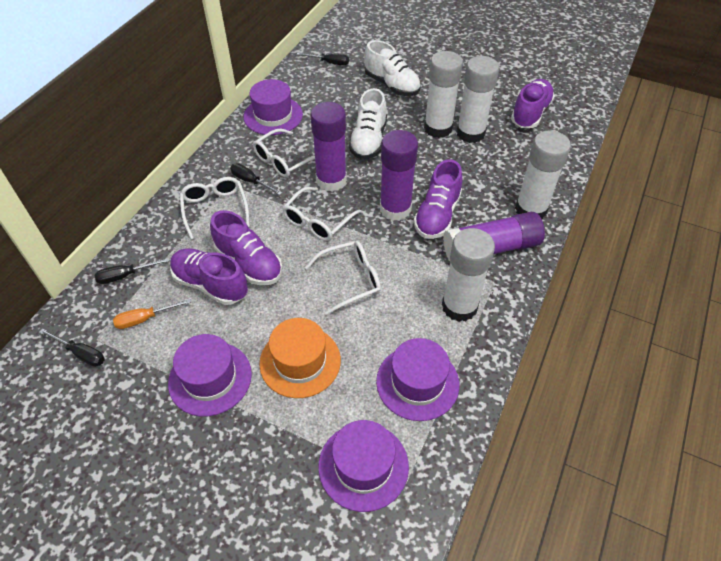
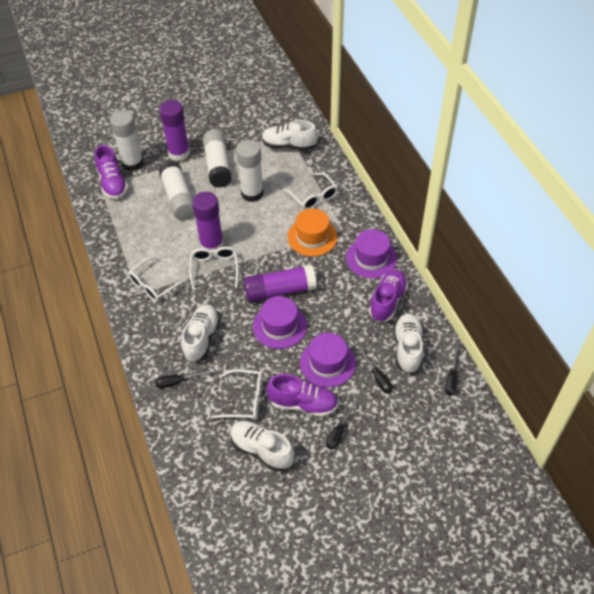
orange screwdriver: [113,299,191,329] = 1 -> none = 0
purple hat: [168,334,252,416] [244,79,303,135] [318,420,409,512] [376,338,459,421] = 4 -> [253,296,307,349] [300,333,356,387] [346,229,397,278] = 3
purple shoe: [170,248,248,305] [210,210,282,285] [414,159,463,239] [511,79,555,128] = 4 -> [95,145,128,199] [266,374,338,417] [369,270,408,322] = 3
white shoe: [349,88,387,159] [364,40,421,96] = 2 -> [181,304,220,362] [230,421,294,471] [262,120,318,150] [394,313,424,373] = 4

